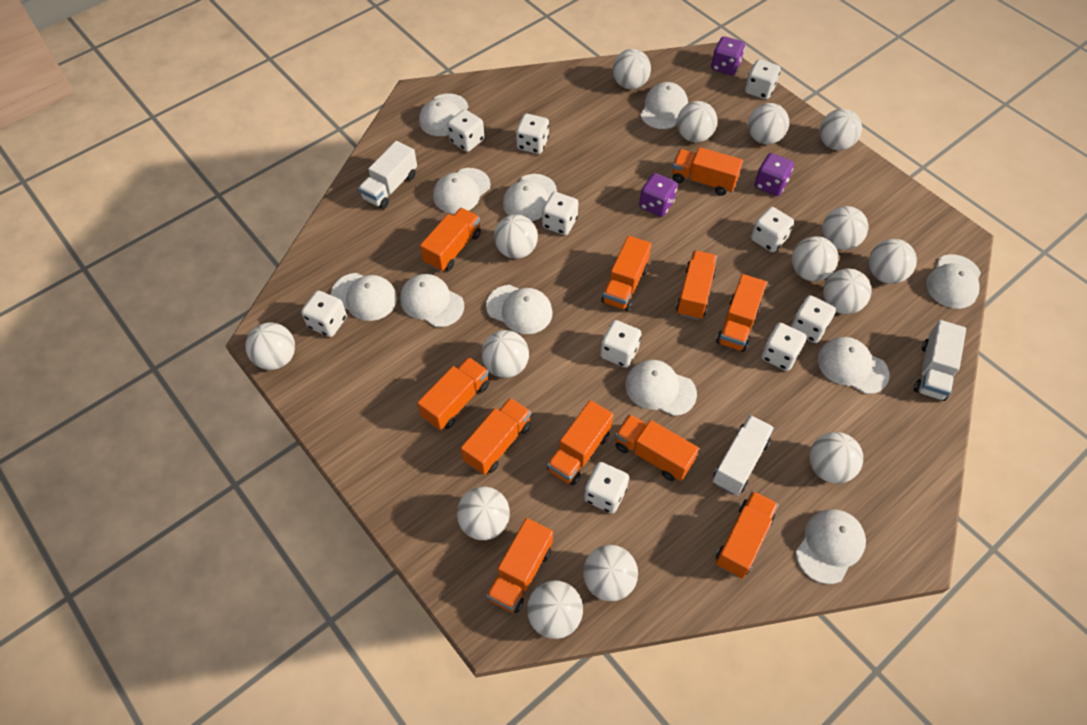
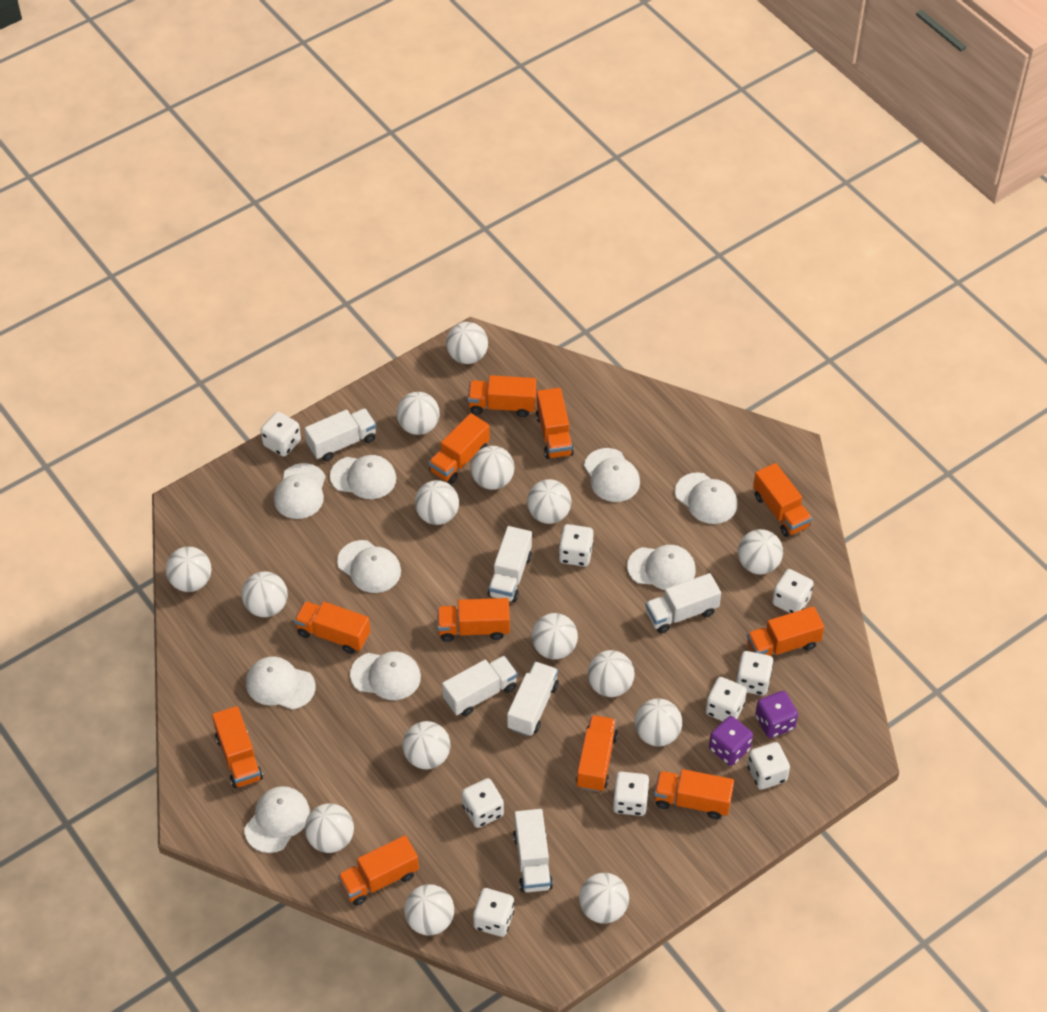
purple dice: [639,173,678,217] [711,36,745,75] [754,153,794,196] = 3 -> [709,716,753,766] [755,691,798,738] = 2
white cap: [331,273,397,321] [400,274,464,327] [419,93,468,136] [433,168,491,214] [486,285,553,334] [503,174,557,221] [625,360,697,416] [640,82,688,129] [796,509,866,584] [818,337,889,394] [926,254,981,309] = 11 -> [244,786,310,853] [246,656,315,710] [274,463,325,519] [330,455,396,499] [337,540,401,593] [350,651,421,700] [584,448,640,502] [627,545,696,590] [675,472,737,524] = 9
white dice: [301,291,347,337] [447,109,484,152] [516,114,549,154] [542,192,578,235] [584,462,629,514] [600,320,642,368] [745,59,781,99] [751,207,794,252] [761,323,807,371] [790,295,836,343] = 10 -> [261,412,301,457] [462,778,504,828] [473,888,514,937] [559,524,594,567] [613,772,650,816] [705,677,747,721] [736,651,773,696] [747,742,790,790] [772,569,814,613] = 9
white truck: [358,141,417,209] [713,415,774,495] [914,320,966,401] = 3 -> [305,408,376,461] [442,656,518,717] [488,526,532,602] [507,661,559,736] [513,809,553,893] [645,573,721,633] = 6

